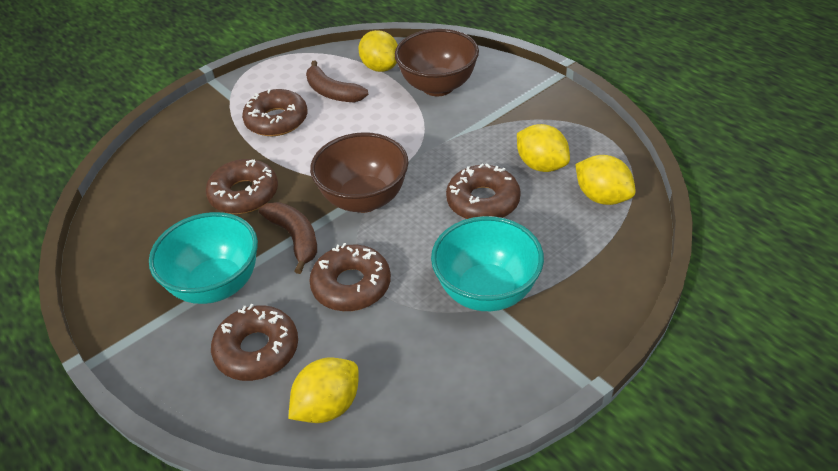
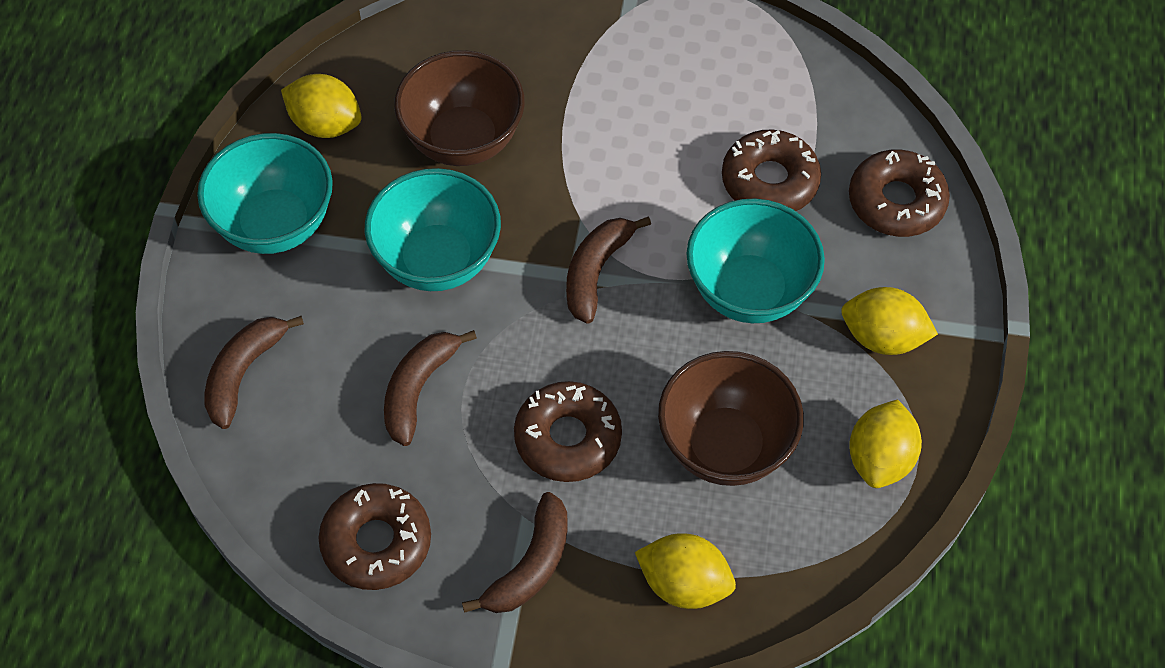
brown banana: [259,202,317,274] [306,61,368,102] = 2 -> [204,316,304,429] [384,330,477,446] [462,492,567,613] [566,216,651,324] = 4
brown donut: [206,159,278,214] [211,304,298,381] [242,89,307,136] [309,243,391,311] [446,163,521,219] = 5 -> [318,483,431,590] [514,381,622,482] [722,129,821,211] [849,150,950,237] = 4
turquoise bowl: [149,212,258,304] [431,216,544,311] = 2 -> [197,133,333,254] [365,168,501,291] [686,198,825,323] = 3

